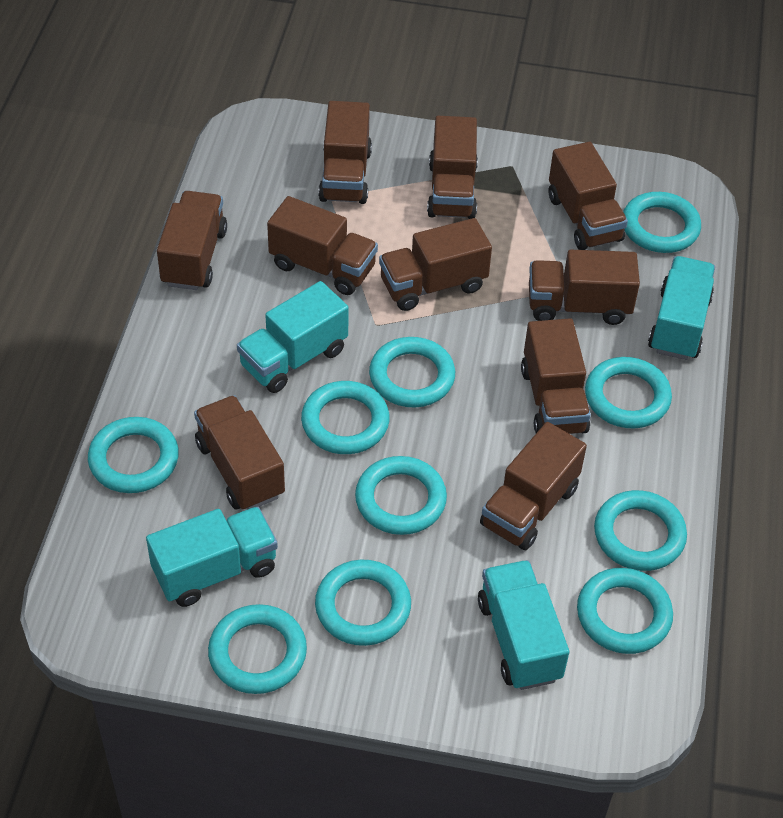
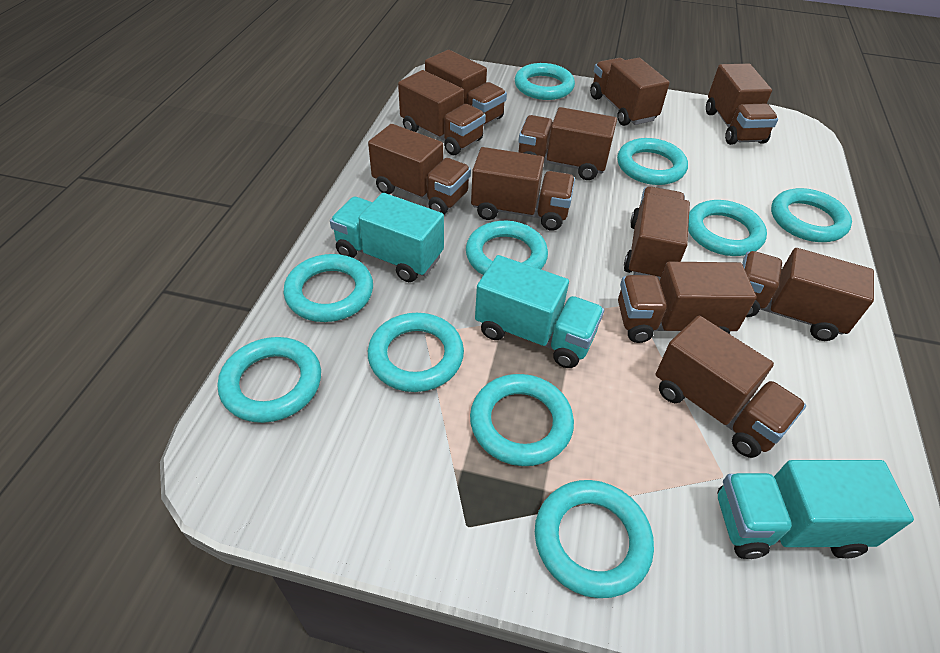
brown truck: [157,191,227,290] [194,395,285,510] [267,196,378,295] [318,101,372,204] [379,218,492,311] [427,116,478,219] [480,422,587,550] [521,318,591,434] [529,250,640,325] [549,142,628,250] = 10 -> [368,124,471,215] [398,70,486,155] [425,50,507,126] [471,147,575,231] [518,107,617,180] [590,58,670,126] [618,262,756,343] [624,186,690,281] [656,316,806,458] [706,64,778,145] [742,248,874,341] = 11
turquoise truck: [146,507,278,607] [237,281,349,393] [478,560,569,690] [648,256,715,360] = 4 -> [330,193,444,282] [475,255,604,368] [717,460,914,559] = 3

